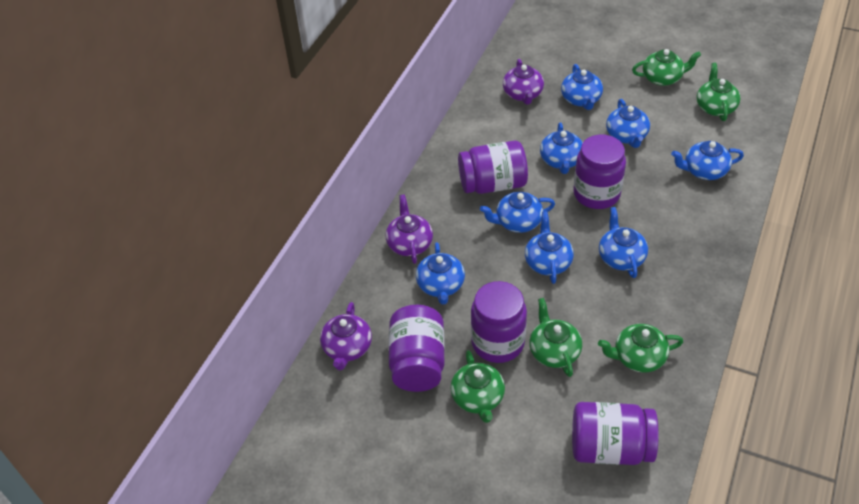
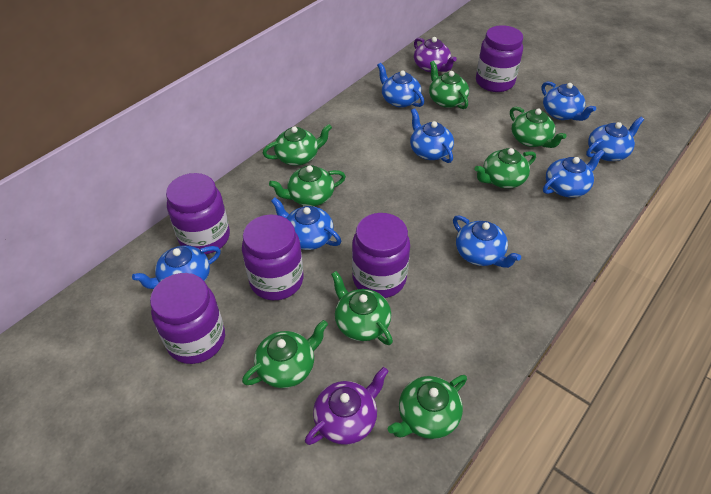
green teapot: [451,350,505,423] [529,298,582,377] [598,324,683,373] [632,49,701,86] [696,63,741,121] = 5 -> [242,320,328,388] [263,124,332,166] [269,165,346,206] [331,271,393,345] [388,375,467,439] [429,61,469,109] [474,148,536,188] [510,107,567,148] = 8
purple teapot: [320,302,372,370] [386,194,433,264] [503,59,544,105] = 3 -> [305,367,389,445] [414,37,457,72] = 2

